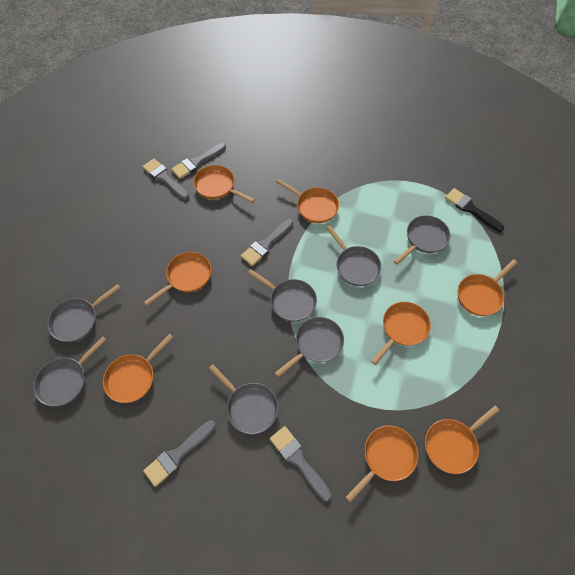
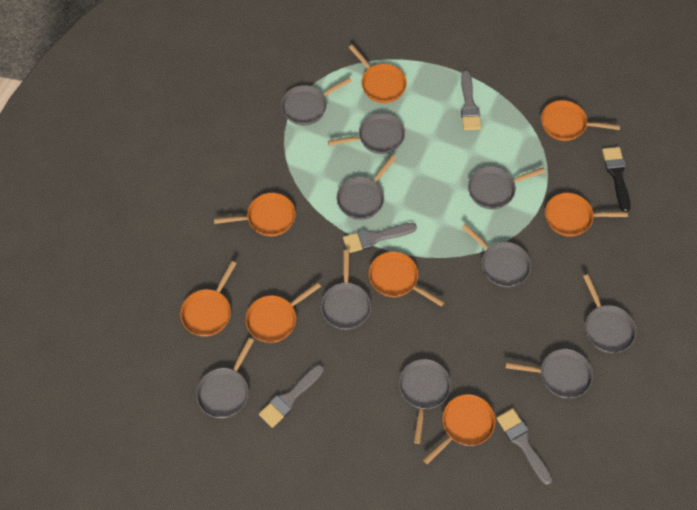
grey brush: [142,159,189,200] [143,420,216,487] [171,143,226,179] [241,219,293,266] [270,426,332,501] = 5 -> [259,364,324,428] [343,223,417,253] [461,70,481,130] [497,408,552,485] = 4
grey pan: [33,336,106,407] [47,284,121,342] [208,364,278,434] [248,269,317,322] [275,317,344,377] [326,225,381,286] [393,215,450,265] = 7 -> [196,338,254,418] [281,77,352,125] [321,250,371,330] [328,113,405,154] [337,155,396,220] [399,359,451,444] [462,224,531,287] [468,166,546,209] [505,349,593,398] [583,274,636,353] = 10

